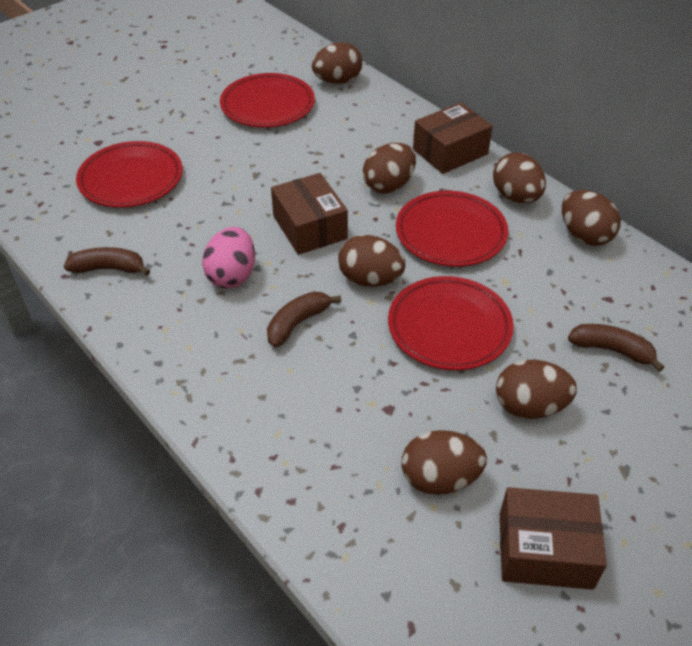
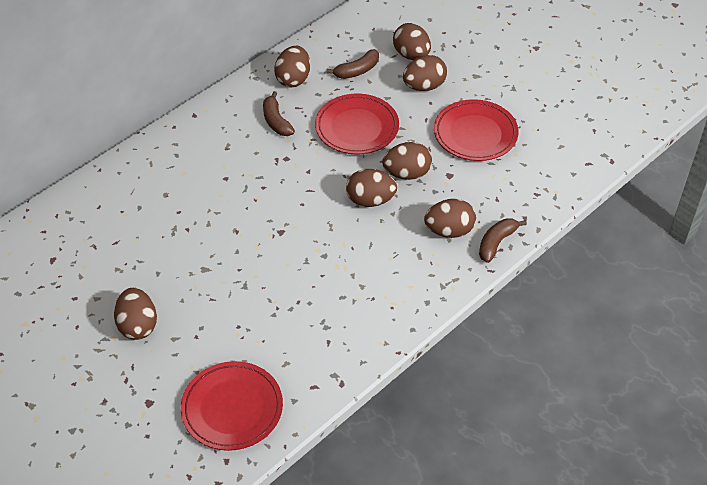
brown box: [271,173,348,255] [413,102,493,174] [500,487,607,590] = 3 -> none = 0
pink egg: [202,227,255,288] = 1 -> none = 0
red plate: [76,141,183,208] [220,73,315,128] [388,276,514,370] [396,191,508,267] = 4 -> [181,361,283,451] [315,93,399,155] [434,99,519,161] = 3

